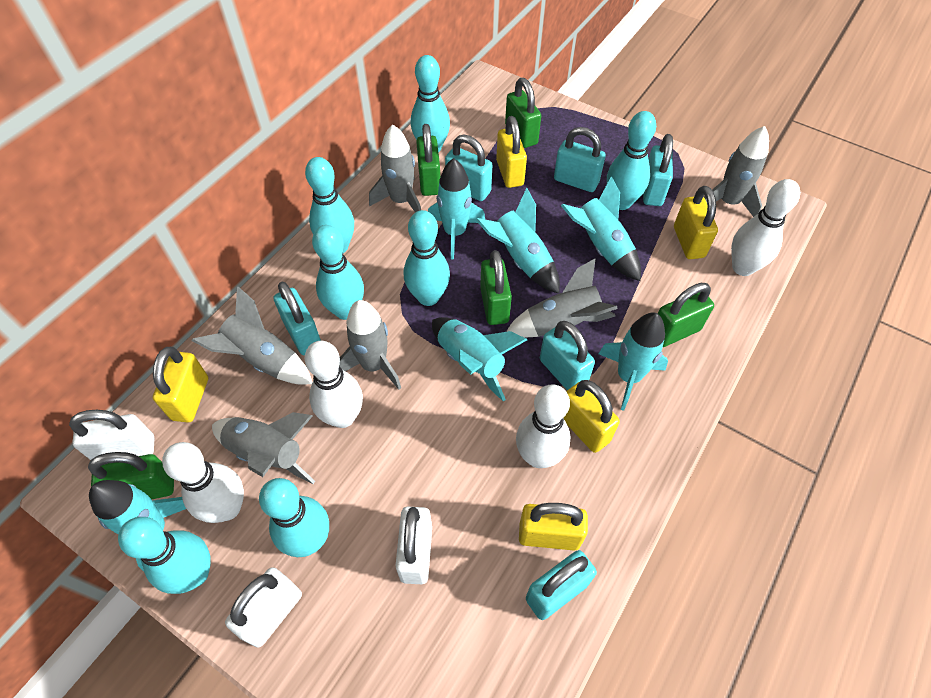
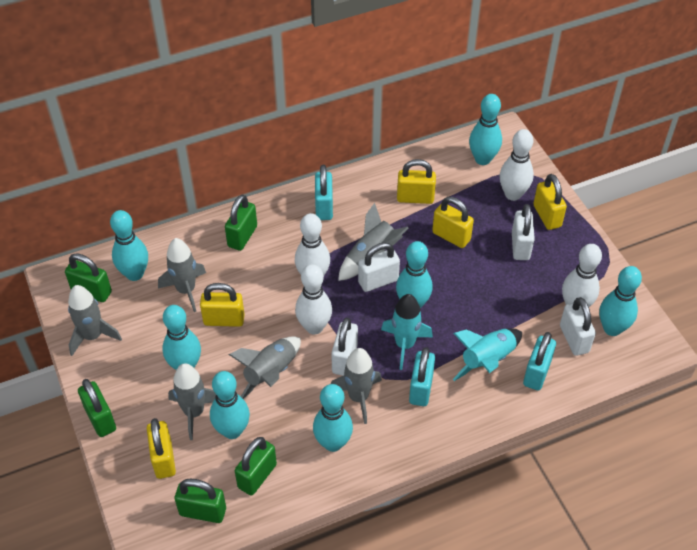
turquoise padlock: [274,282,321,355] [445,135,492,201] [526,550,597,620] [540,321,595,390] [554,127,606,192] [643,134,673,206] = 6 -> [315,165,333,220] [409,347,435,406] [523,332,556,390] = 3
turquoise rocket: [89,480,186,571] [428,158,485,259] [432,317,527,401] [476,188,560,294] [561,176,641,281] [599,313,668,411] = 6 -> [381,294,433,370] [453,328,522,381] = 2
white padlock: [69,410,154,460] [225,567,302,648] [395,507,432,584] = 3 -> [331,317,358,376] [358,242,400,292] [512,204,535,260] [560,297,596,356] = 4

